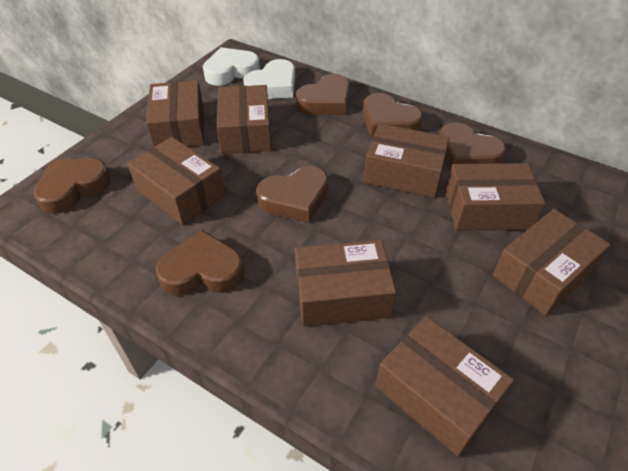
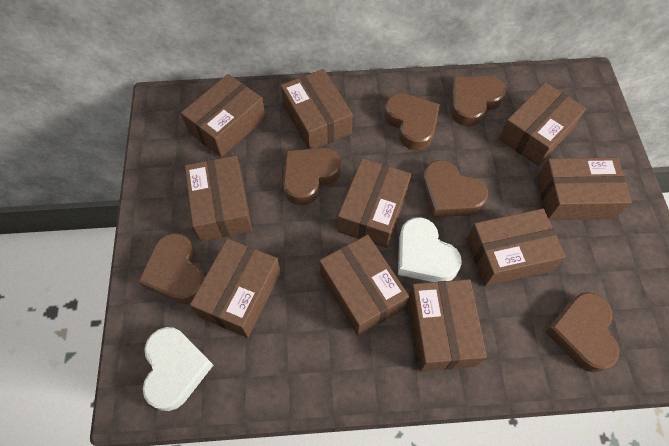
brown box: [127,137,225,225] [146,80,204,147] [217,85,271,154] [295,240,396,327] [364,124,449,198] [376,316,514,456] [445,163,545,231] [493,209,611,316] = 8 -> [181,74,266,157] [185,155,252,242] [190,238,281,338] [281,69,353,149] [319,235,409,335] [338,158,411,248] [409,279,487,371] [466,208,566,286] [499,82,586,166] [537,157,632,220] = 10

